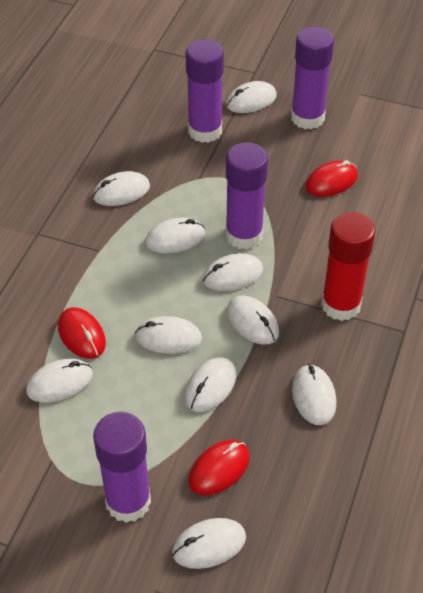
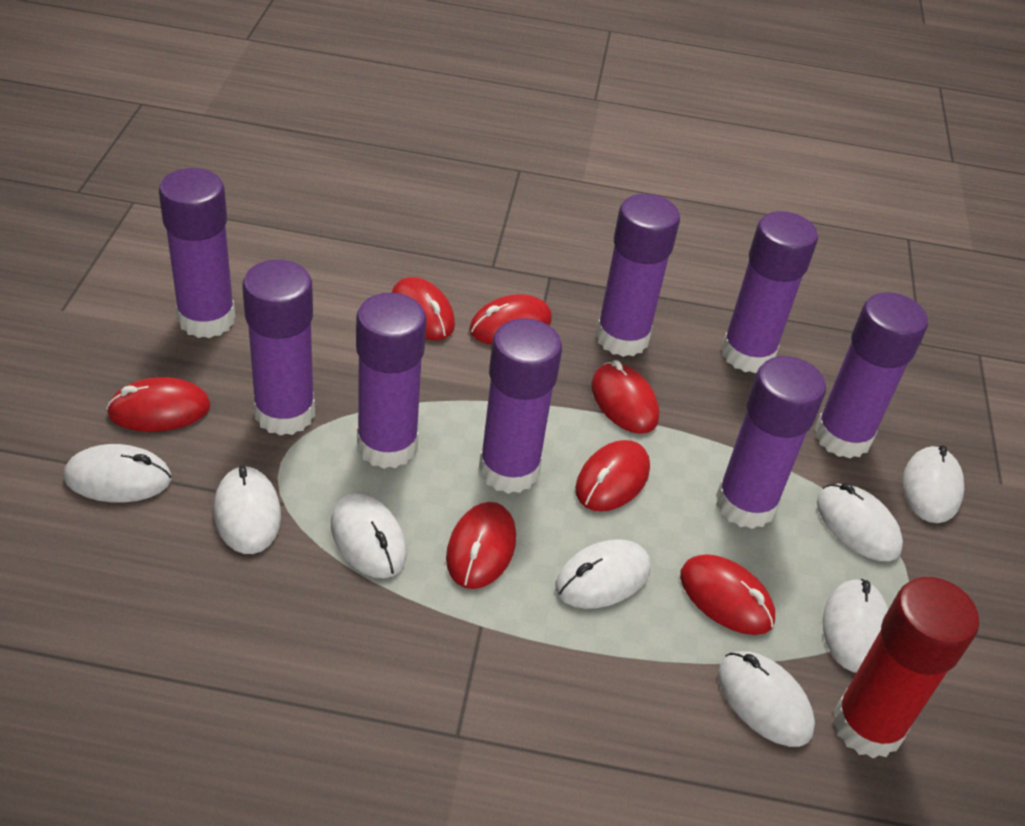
purple glue stick: [93,412,151,523] [186,39,224,143] [226,142,268,249] [291,26,334,129] = 4 -> [159,168,235,338] [242,260,315,436] [356,293,426,469] [479,318,562,494] [596,194,680,357] [716,356,826,529] [721,211,818,373] [814,292,928,459] = 8
red mouse: [58,307,106,359] [188,440,250,496] [305,160,358,197] = 3 -> [106,377,211,432] [392,277,455,341] [446,502,516,589] [469,294,552,345] [575,440,650,512] [591,360,659,434] [680,554,775,635] = 7
white mouse: [26,358,93,403] [93,171,150,206] [135,316,202,354] [145,217,205,254] [172,518,246,569] [184,357,236,412] [203,253,263,291] [226,81,277,113] [227,295,279,345] [292,364,336,425] = 10 -> [64,444,171,503] [214,465,281,554] [331,493,407,578] [555,539,651,609] [718,651,815,747] [817,483,903,561] [823,579,888,673] [903,445,964,523] = 8

